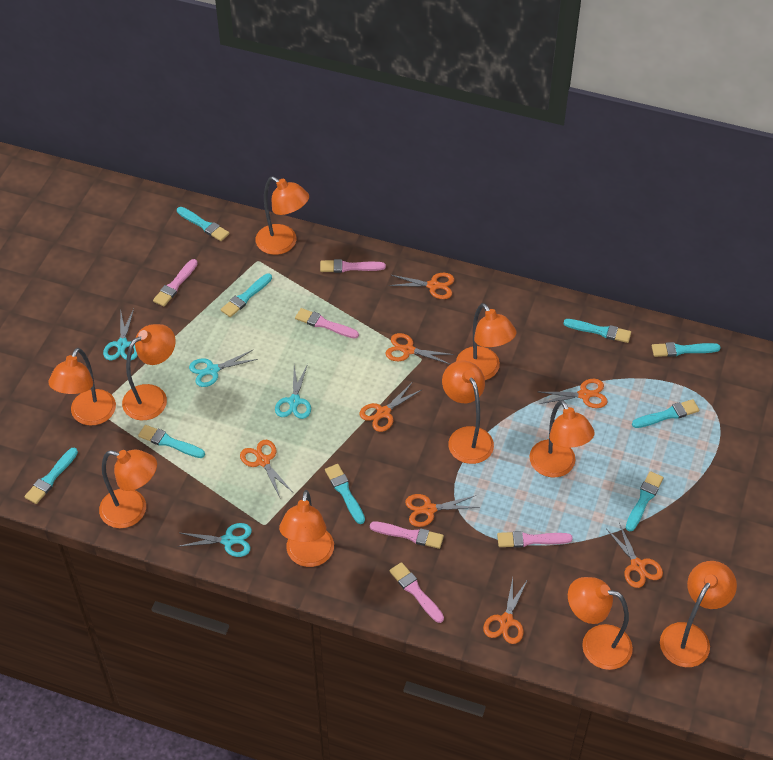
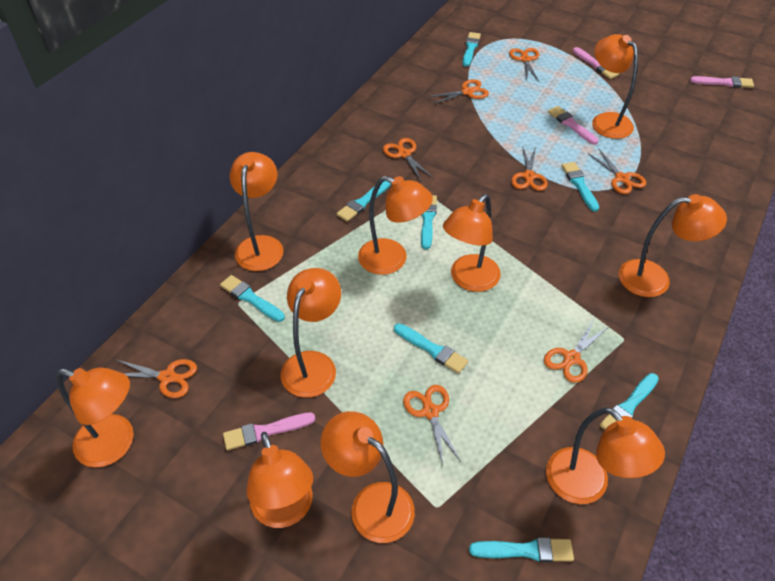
pink brush: [153,259,198,307] [295,308,359,339] [320,259,386,273] [370,522,444,549] [389,562,444,623] [497,531,573,548] = 6 -> [223,413,315,450] [548,106,598,145] [573,47,619,79] [690,76,754,88] = 4
turquoise brush: [25,448,78,504] [138,425,205,458] [177,207,229,241] [221,274,272,317] [325,464,365,524] [563,319,631,343] [626,471,663,531] [632,399,699,428] [652,342,721,357] = 9 -> [220,275,285,322] [337,181,391,222] [394,323,468,374] [421,195,437,249] [462,32,481,67] [469,537,574,562] [561,162,599,212] [600,373,659,430] = 8
turquoise scissors: [103,309,138,360] [178,523,252,557] [189,350,258,387] [275,364,311,419] = 4 -> none = 0

